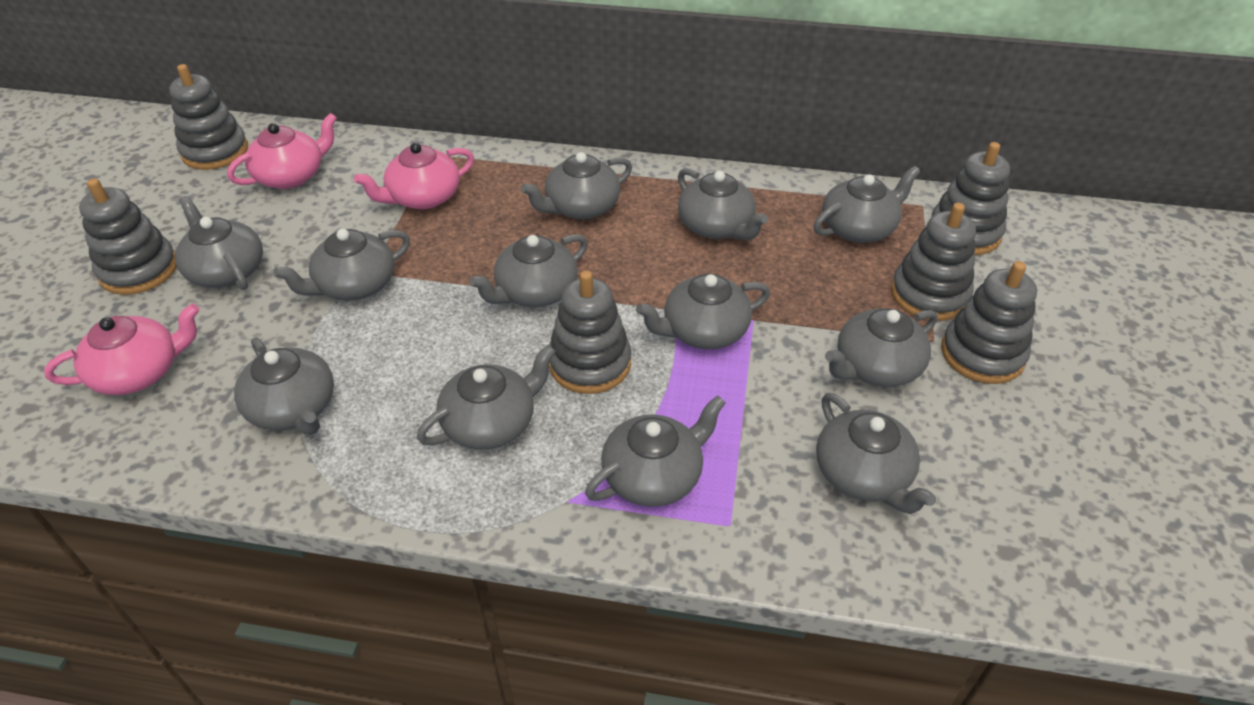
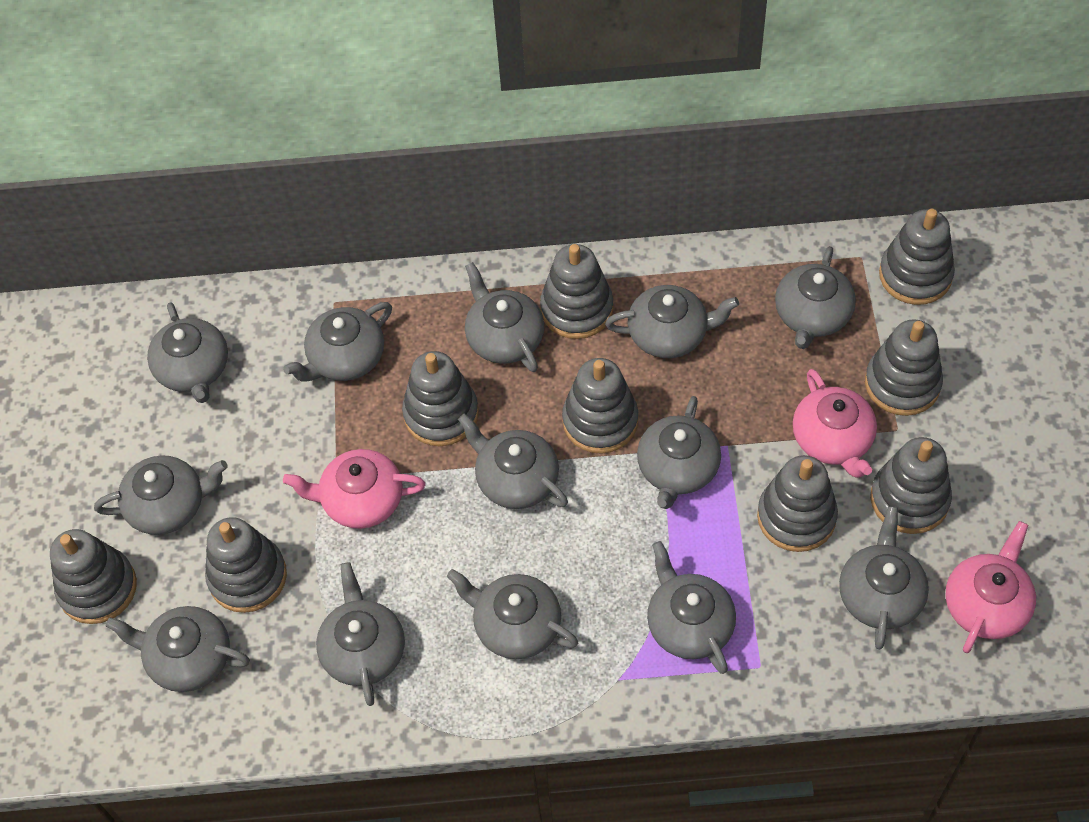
grey stacking toy: [79,178,177,295] [169,64,248,170] [549,270,631,394] [891,203,976,321] [932,142,1010,255] [941,261,1037,384] = 6 -> [50,529,137,624] [205,517,287,613] [402,351,479,446] [540,244,613,339] [562,358,638,454] [757,455,838,552] [865,319,943,416] [870,437,952,534] [879,209,955,305] = 9
grey teapot: [175,196,263,290] [234,337,334,435] [273,229,410,301] [417,345,556,450] [469,234,588,307] [521,152,632,219] [585,395,726,507] [636,274,770,349] [678,168,768,240] [814,166,920,243] [816,393,936,514] [825,308,938,387] = 12 -> [94,455,228,535] [106,606,250,692] [147,302,228,403] [283,302,392,382] [316,562,405,706] [447,569,578,659] [458,413,568,509] [465,262,544,372] [605,285,739,358] [637,396,721,509] [647,541,736,674] [775,246,856,349] [839,506,929,649] = 13

